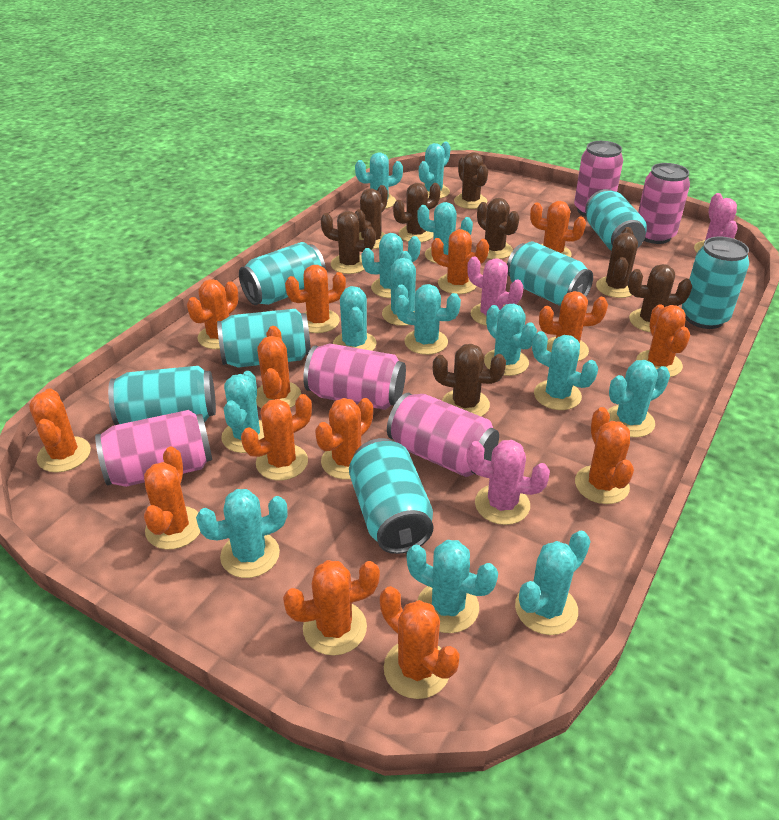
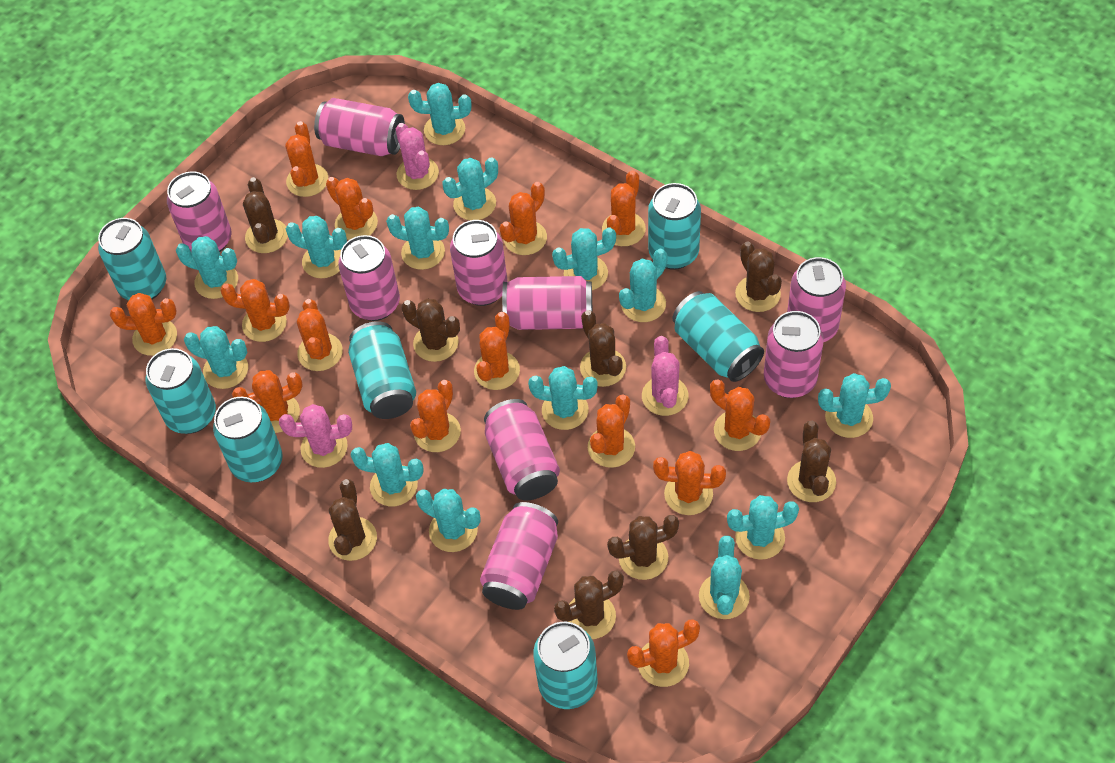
pink can: [95,410,212,487] [303,343,406,410] [387,393,499,477] [574,141,623,217] [638,163,690,244] = 5 -> [167,171,232,253] [314,98,405,156] [338,235,400,321] [450,220,508,306] [480,502,558,610] [484,399,560,500] [502,276,592,330] [764,311,824,398] [787,257,846,342] = 9

